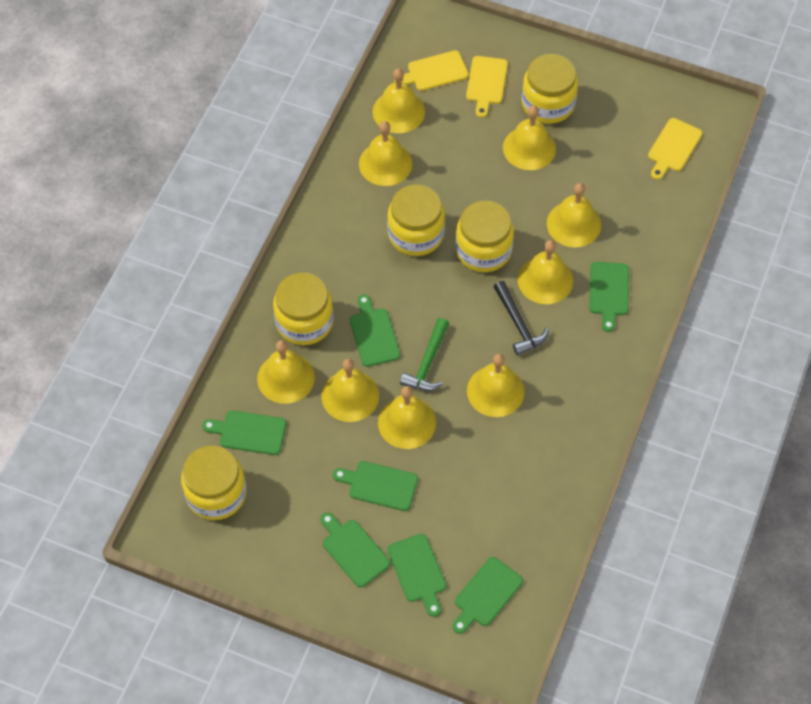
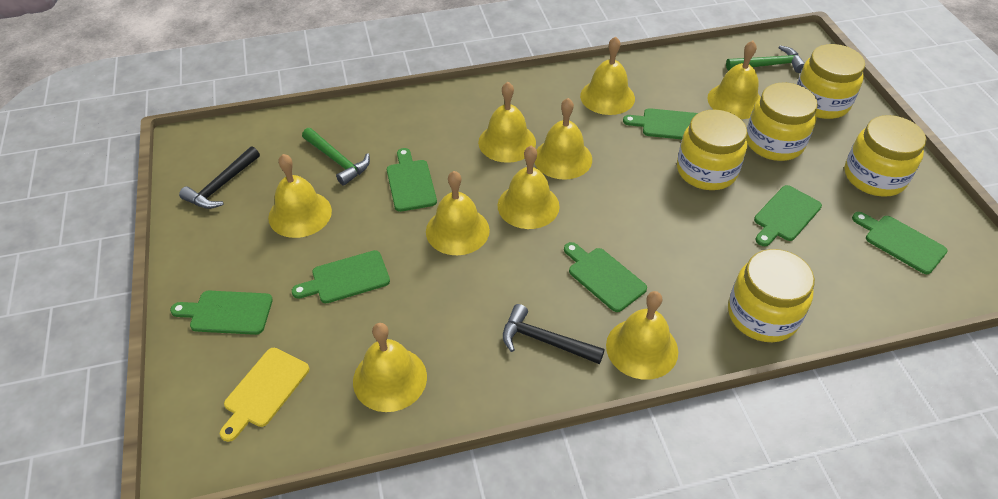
black hammer: [493,281,549,356] = 1 -> [179,147,260,209] [503,304,605,364] = 2
green hammer: [400,318,449,391] = 1 -> [302,128,370,186] [726,45,805,73] = 2
yellow cutting board: [394,50,469,91] [466,56,508,118] [648,118,702,180] = 3 -> [220,348,309,442] = 1

